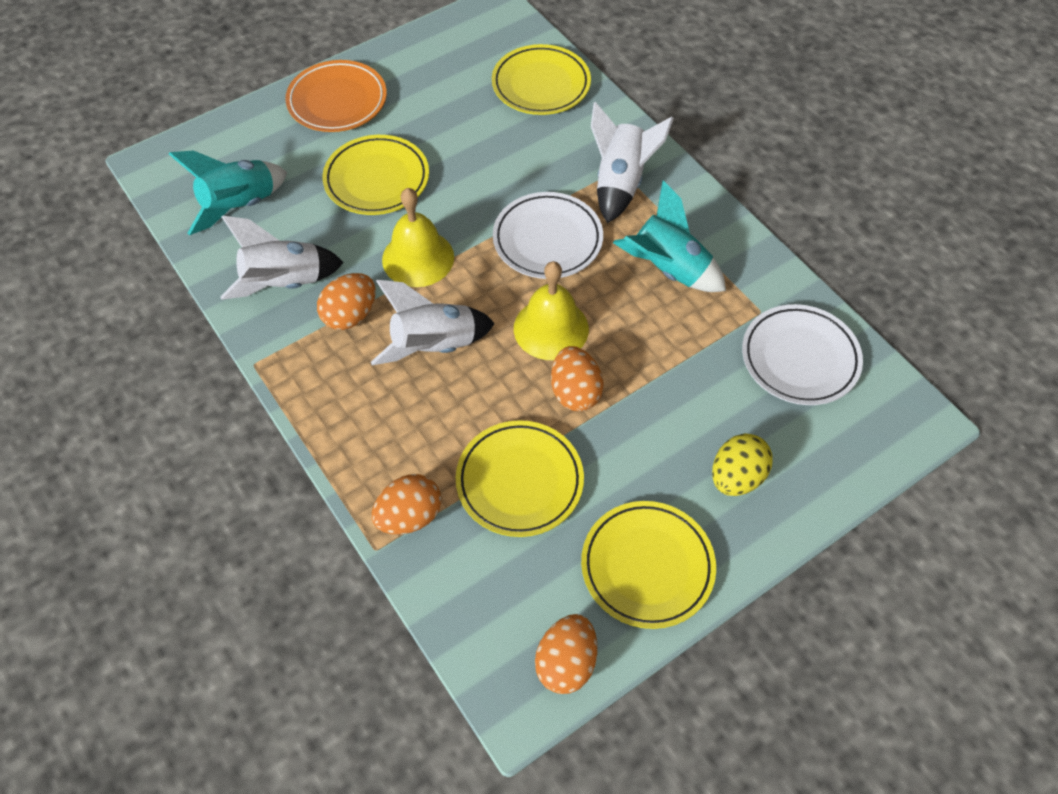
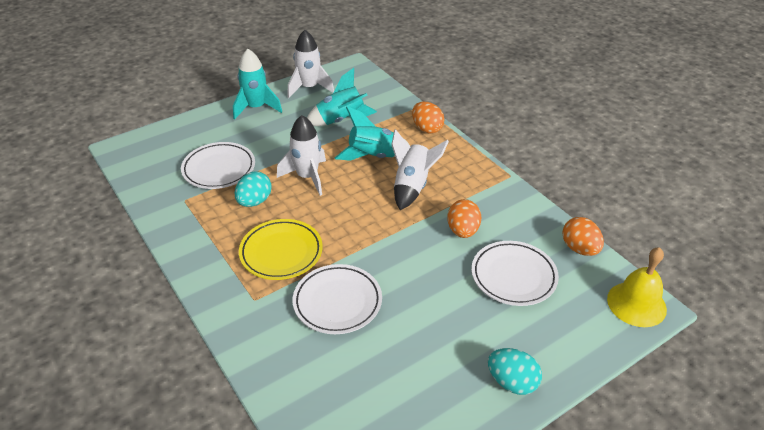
orange egg: [317,273,376,330] [372,474,442,534] [535,614,597,694] [551,346,604,411] = 4 -> [412,102,445,134] [447,199,481,238] [562,217,604,256] = 3
orange plate: [285,60,387,132] = 1 -> none = 0
turquoise egg: none = 0 -> [234,171,272,207] [488,348,542,395] = 2
turquoise rocket: [169,151,287,235] [613,181,726,292] = 2 -> [233,49,282,120] [307,68,377,126] [335,107,410,161] = 3
white plate: [493,192,603,279] [742,304,863,405] = 2 -> [181,142,255,189] [293,264,382,334] [471,241,559,306] = 3
yellow bell: [382,188,454,287] [514,261,589,360] = 2 -> [607,247,667,327] = 1
yellow egg: [712,433,773,496] = 1 -> none = 0
yellow plate: [322,135,429,215] [455,420,584,537] [492,44,591,115] [581,501,716,629] = 4 -> [239,219,323,280] = 1

